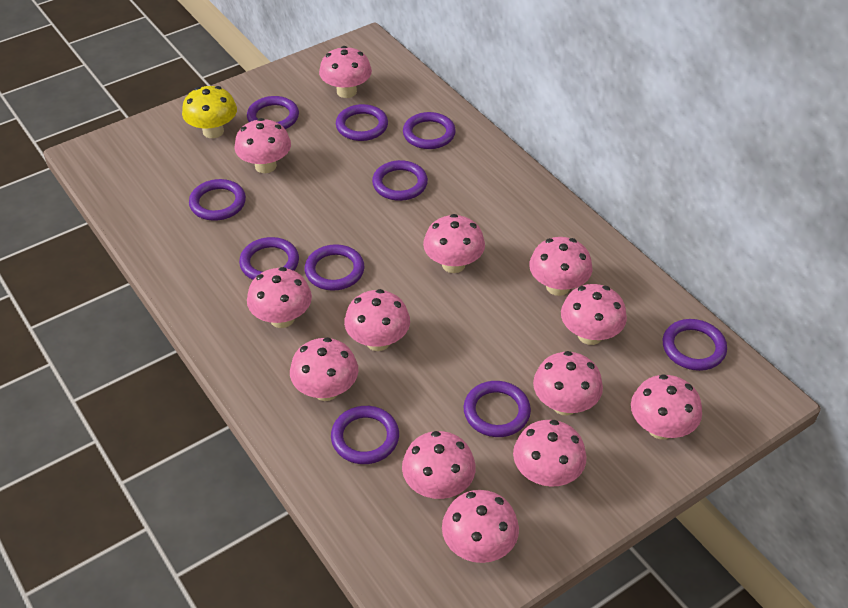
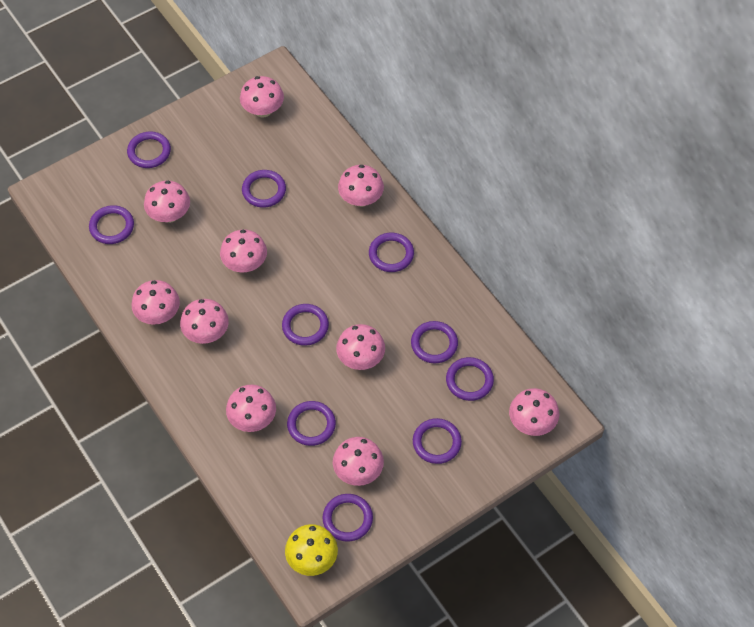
pink mushroom: [234,118,291,173] [247,267,312,328] [290,337,358,401] [319,46,372,98] [344,289,410,351] [402,431,476,499] [423,214,485,273] [442,490,519,563] [513,420,587,487] [529,237,592,296] [533,351,603,416] [561,284,627,345] [631,374,702,439] = 13 -> [132,280,180,325] [144,181,190,223] [180,299,229,344] [220,230,267,272] [226,385,276,432] [240,76,284,117] [333,437,384,486] [336,324,385,370] [338,165,384,207] [509,388,559,436] = 10

